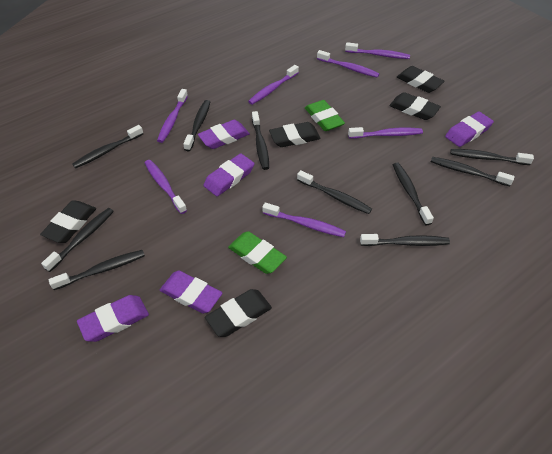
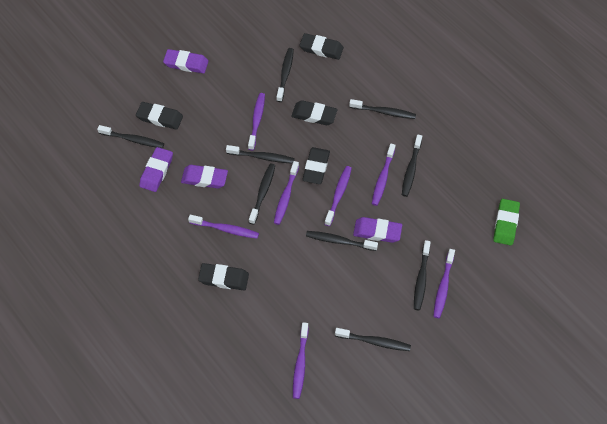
black toothbrush: [41,208,114,272] [49,250,145,290] [72,125,143,168] [183,100,210,151] [252,111,269,170] [297,170,372,214] [360,234,450,246] [393,163,434,226] [431,157,515,187] [450,149,534,165] = 10 -> [97,125,164,148] [226,145,295,164] [249,164,275,225] [276,48,294,102] [306,231,378,251] [335,328,411,351] [349,99,416,119] [402,134,422,197] [414,240,431,310] = 9
green eraser: [228,231,287,274] [305,100,345,131] = 2 -> [493,199,520,246] = 1
purple eraser: [77,295,149,342] [160,270,222,314] [198,120,250,149] [203,153,255,196] [445,112,494,147] = 5 -> [139,147,173,192] [163,49,209,74] [181,165,228,189] [353,217,402,243] = 4

